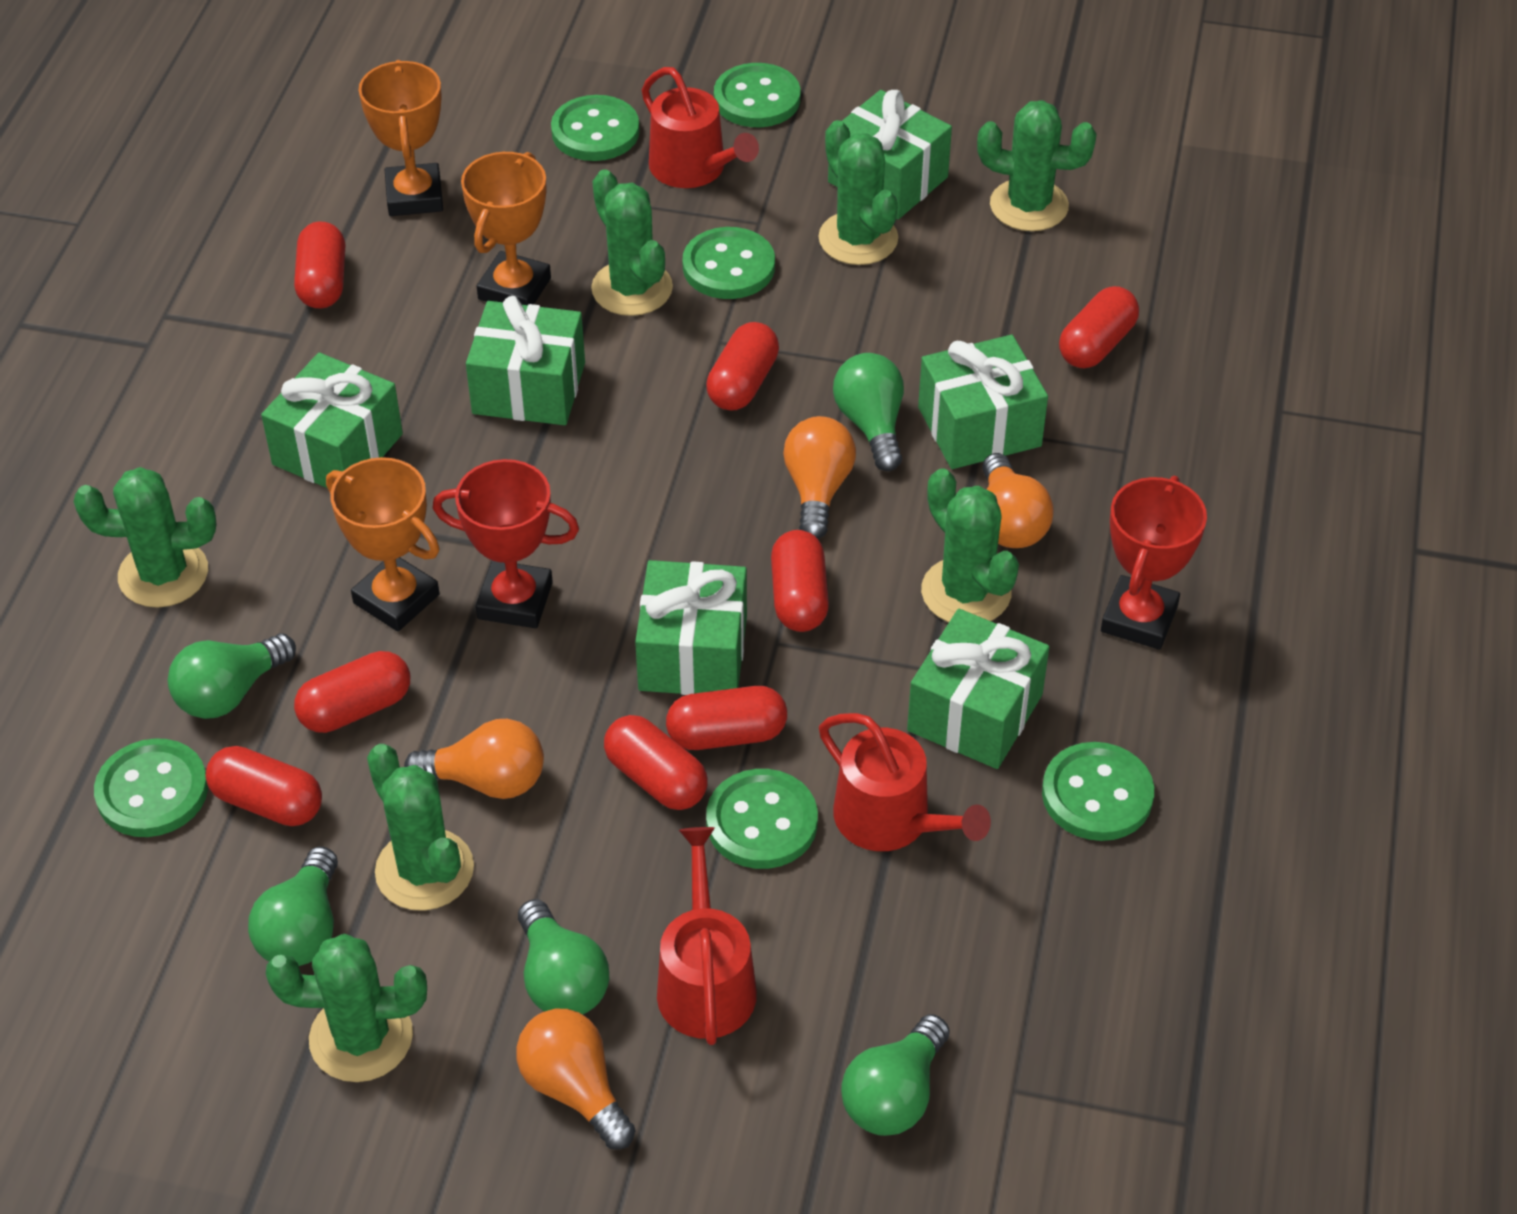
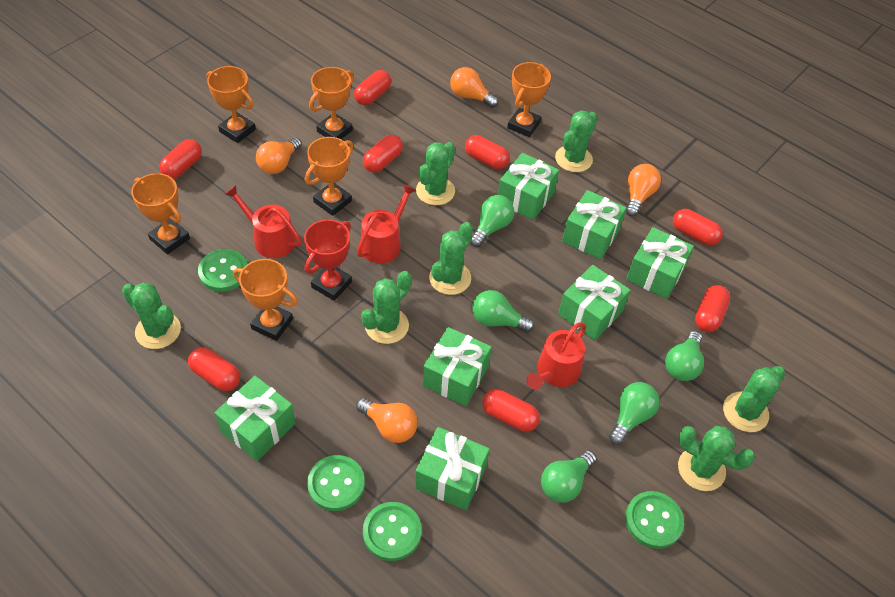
green button: [94,738,208,837] [551,95,640,161] [682,227,775,299] [706,769,818,869] [714,63,801,127] [1042,742,1154,841] = 6 -> [198,249,247,292] [307,455,365,511] [363,502,421,561] [625,491,684,549] = 4
green gift: [261,352,403,488] [466,296,585,425] [635,560,747,695] [828,90,952,219] [907,609,1049,769] [918,335,1048,469] = 6 -> [215,376,296,461] [415,427,490,510] [423,327,492,406] [498,153,559,220] [558,265,630,340] [562,190,626,260] [626,227,694,299] = 7
orange trophy: [326,457,440,631] [358,60,443,216] [461,152,551,305] = 3 -> [131,173,190,254] [207,66,256,143] [233,259,298,341] [305,137,353,216] [309,67,354,139] [507,62,551,137] = 6
red trophy: [433,459,579,628] [1101,476,1207,650] = 2 -> [304,220,352,301] = 1

